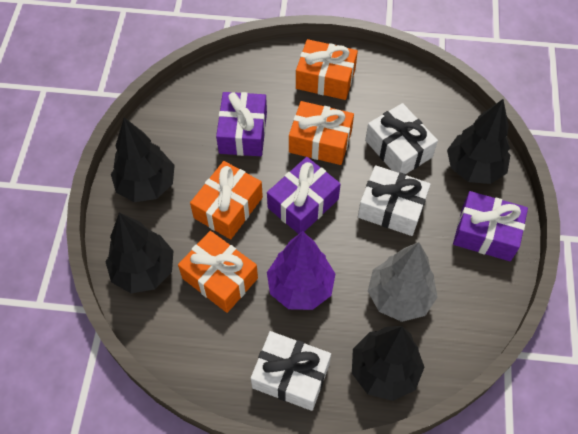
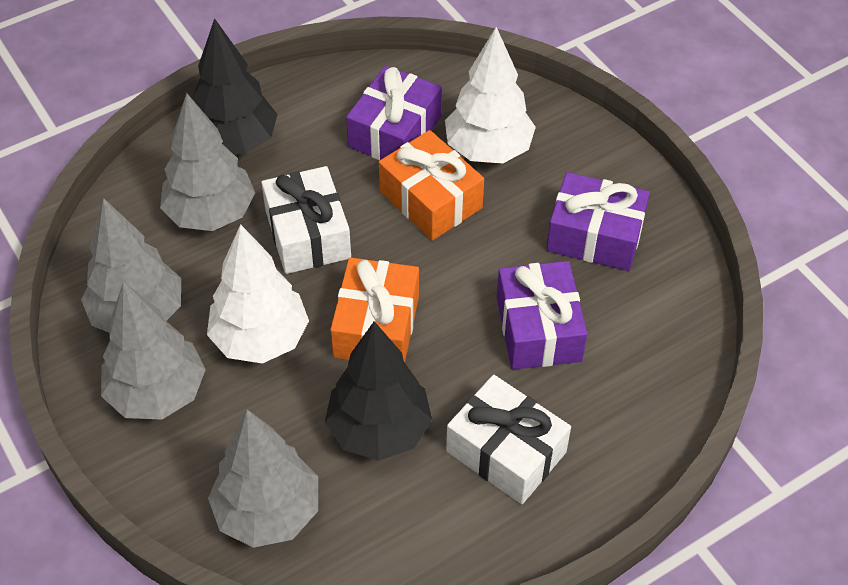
black tree: [106,213,173,293] [111,118,175,202] [352,326,424,401] [447,99,510,184] = 4 -> [192,18,278,154] [325,321,432,461] = 2
grey tree: [368,242,437,322] = 1 -> [81,198,181,333] [101,282,206,420] [160,93,255,231] [208,409,318,548] = 4
orange gift: [178,231,258,313] [190,161,263,240] [289,101,354,165] [296,39,358,100] = 4 -> [330,257,419,362] [379,130,484,241] = 2
purple tree: [267,231,335,310] = 1 -> none = 0
white gift: [251,331,331,411] [358,165,431,236] [365,103,438,174] = 3 -> [261,166,351,274] [446,375,571,504] = 2
white tree: none = 0 -> [207,224,309,364] [445,27,536,163] = 2

